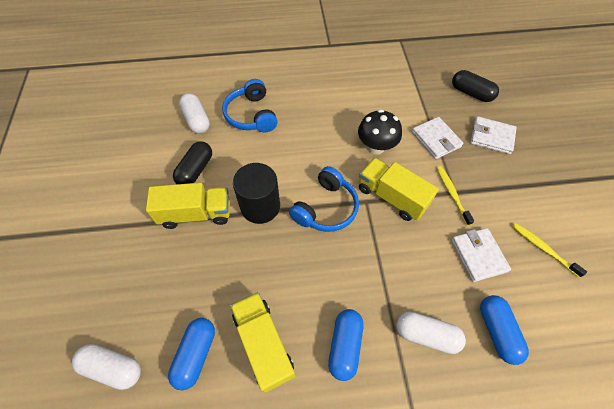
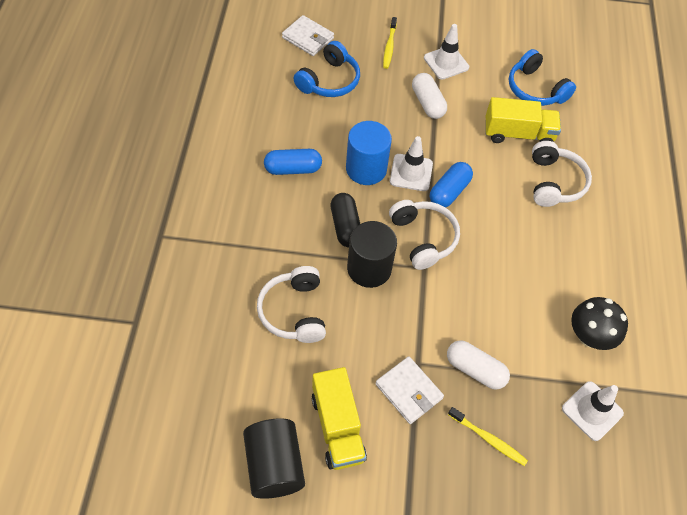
black capsule: [173,142,212,184] [452,70,499,102] = 2 -> [330,193,360,248] = 1
black cylinder: [233,163,280,224] = 1 -> [243,418,305,499] [347,221,397,288] = 2
blue capsule: [168,318,215,390] [328,309,364,381] [480,295,529,365] = 3 -> [264,149,322,175] [430,162,473,207] = 2
blue cylinder: none = 0 -> [346,121,392,185] = 1
white capsule: [72,344,141,390] [179,93,210,134] [396,312,466,354] = 3 -> [412,73,447,119] [447,340,510,390] = 2
white headphones: none = 0 -> [257,266,326,343] [389,200,460,270] [532,141,592,207] = 3
white traffic cone: none = 0 -> [390,136,433,191] [424,24,469,80] [562,381,624,441] = 3
white wallet: [412,117,463,159] [451,228,511,282] [470,116,517,154] = 3 -> [282,15,334,56] [375,356,444,424] = 2
yellow truck: [146,183,230,229] [230,292,295,393] [359,158,439,221] = 3 -> [312,367,367,470] [485,97,561,143] = 2

